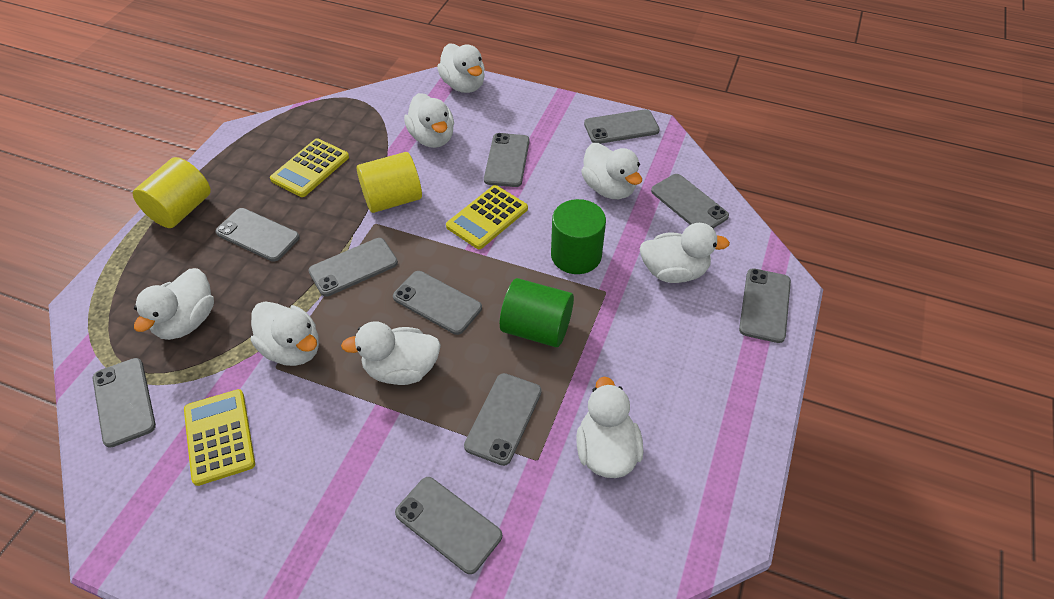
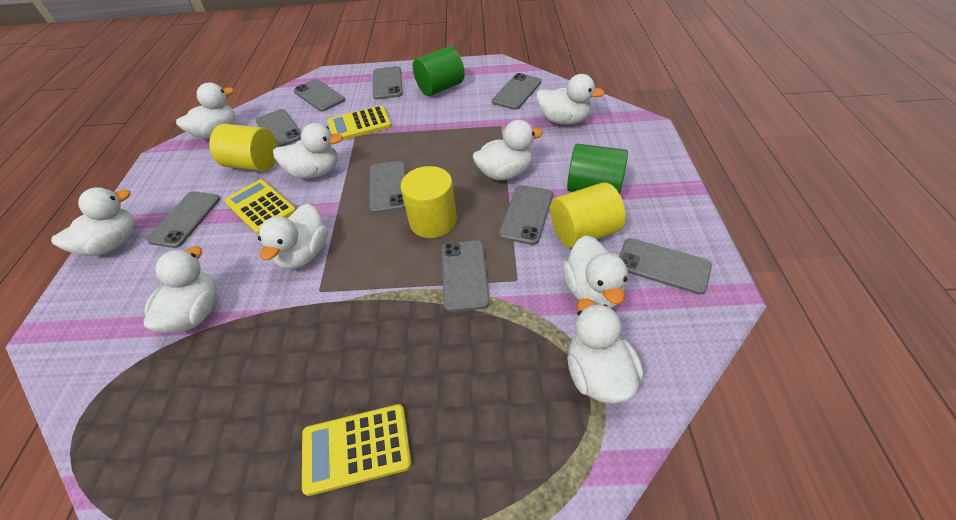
grey phone: [93,358,156,448] [215,208,300,262] [308,238,398,297] [393,271,482,335] [395,477,502,574] [464,373,542,466] [484,133,529,187] [584,109,660,144] [651,174,729,228] [739,268,791,343] = 10 -> [147,191,220,248] [256,109,301,147] [294,79,345,112] [369,161,406,213] [373,66,403,100] [442,240,490,312] [492,73,541,110] [499,185,553,245] [619,238,712,295] = 9
white duck: [134,268,214,340] [251,301,319,366] [341,321,441,385] [404,93,454,148] [437,43,485,93] [576,377,643,478] [581,143,642,199] [640,223,730,283] = 8 -> [51,187,136,256] [143,246,217,333] [176,83,235,139] [258,203,328,269] [273,123,343,178] [473,120,543,180] [536,74,605,125] [563,235,628,309] [567,298,643,404] = 9
yellow cylinder: [133,157,211,228] [357,152,422,213] = 2 -> [209,124,277,171] [400,166,457,238] [550,182,626,248] = 3

